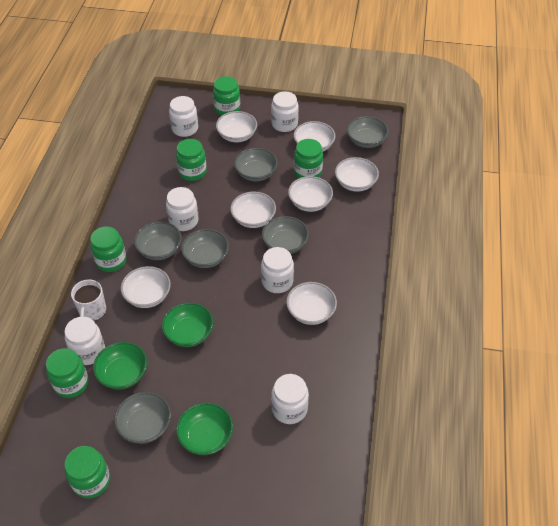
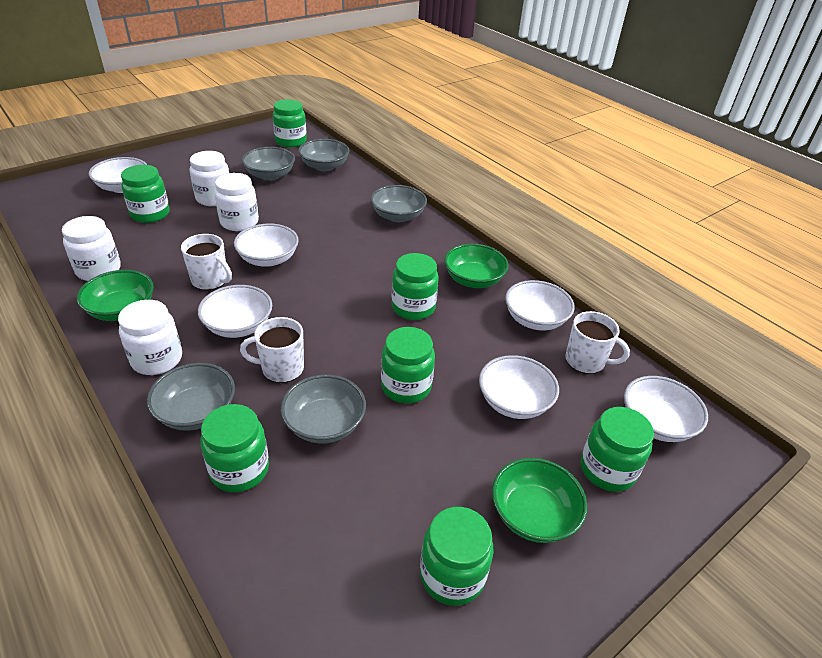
green jar: [46,348,89,398] [64,446,110,498] [90,226,127,272] [176,139,207,181] [213,76,240,116] [294,139,323,178] = 6 -> [121,165,170,223] [200,404,269,492] [273,99,307,147] [381,327,435,403] [392,253,439,320] [420,507,494,606] [581,407,654,492] = 7
grey bowl: [114,392,171,444] [134,222,182,260] [181,229,229,268] [234,148,278,181] [262,216,309,254] [347,116,389,148] = 6 -> [147,363,235,431] [242,147,295,181] [280,375,366,444] [298,139,350,171] [371,185,427,222] = 5
white bowl: [121,266,171,308] [216,111,257,142] [230,192,276,228] [286,282,337,325] [288,176,333,212] [294,121,336,152] [335,157,379,192] = 7 -> [89,157,147,193] [198,285,272,338] [234,224,299,267] [479,355,559,419] [505,280,575,330] [624,376,708,442] = 6
white jar: [64,317,105,365] [166,187,199,231] [169,96,198,137] [261,247,294,293] [271,91,299,132] [271,374,309,424] = 6 -> [62,216,121,281] [118,300,182,375] [189,151,229,206] [215,173,259,231] = 4
white mug: [71,279,106,321] = 1 -> [181,234,232,290] [240,317,304,383] [565,311,630,374] = 3

